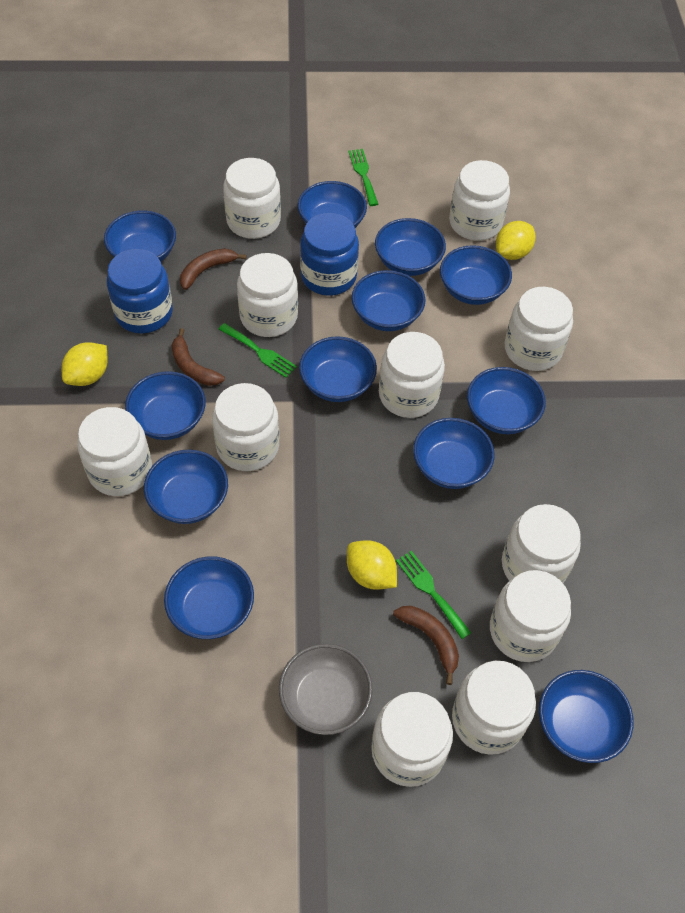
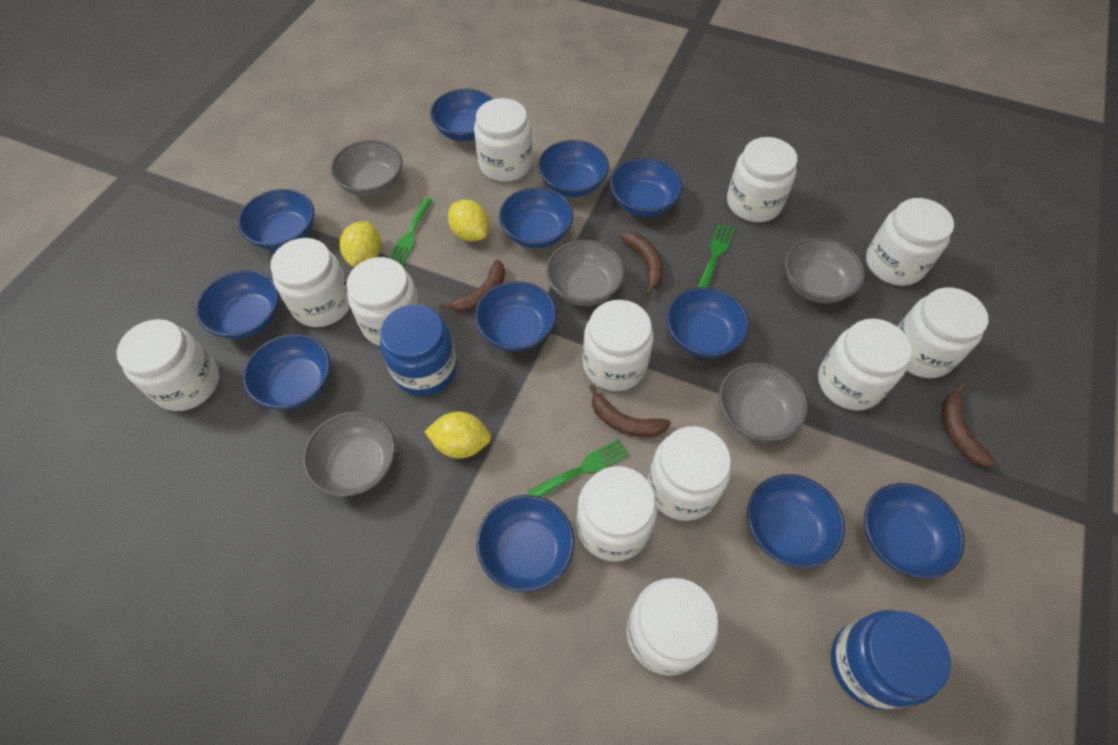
brown banana: [172,328,225,386] [180,248,247,290] [393,606,459,685] = 3 -> [439,260,505,312] [589,384,671,437] [620,232,664,295] [942,384,996,467] = 4
grey bowl: [279,644,373,735] = 1 -> [303,411,395,497] [331,140,402,197] [546,240,625,306] [719,363,808,442] [785,238,865,303] = 5
white jar: [77,407,152,496] [212,383,279,471] [223,158,281,239] [237,253,298,337] [371,692,453,787] [379,332,445,418] [449,160,510,241] [452,661,536,755] [490,570,571,662] [502,504,581,583] [505,287,573,371] = 11 -> [117,319,219,411] [270,238,350,327] [347,257,421,346] [474,98,533,182] [576,466,657,562] [583,300,654,391] [627,578,719,676] [647,426,731,521] [727,137,797,222] [818,319,912,411] [866,198,954,286] [898,287,988,378] = 12

